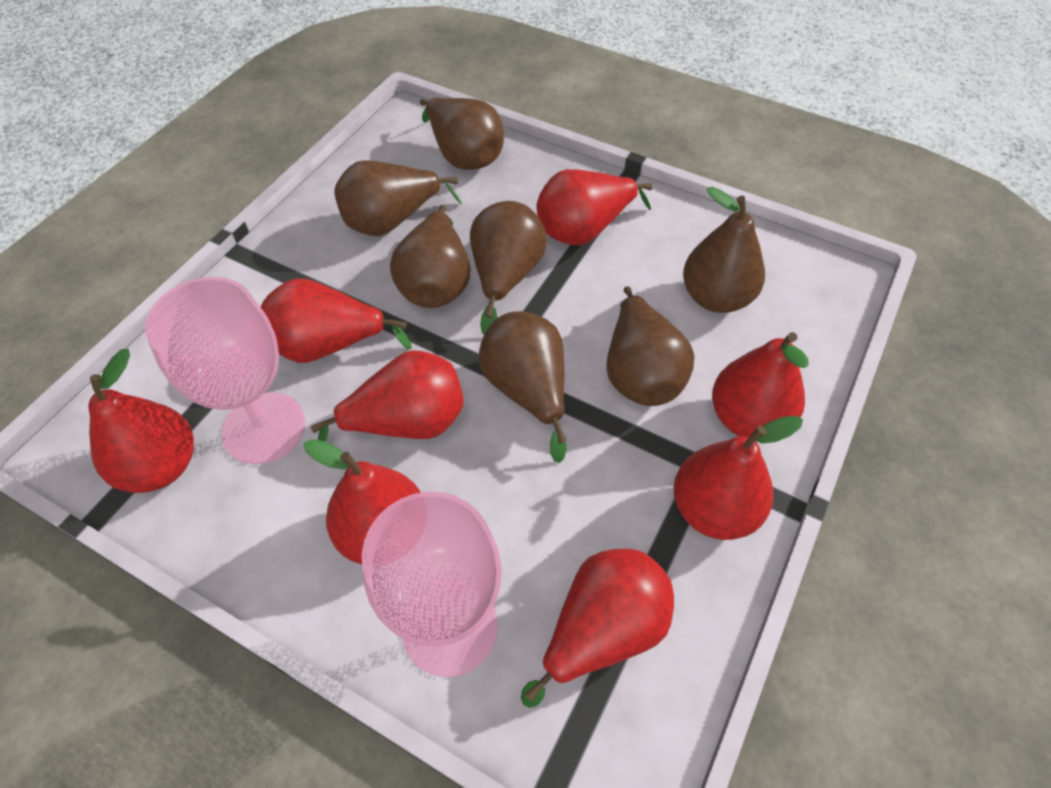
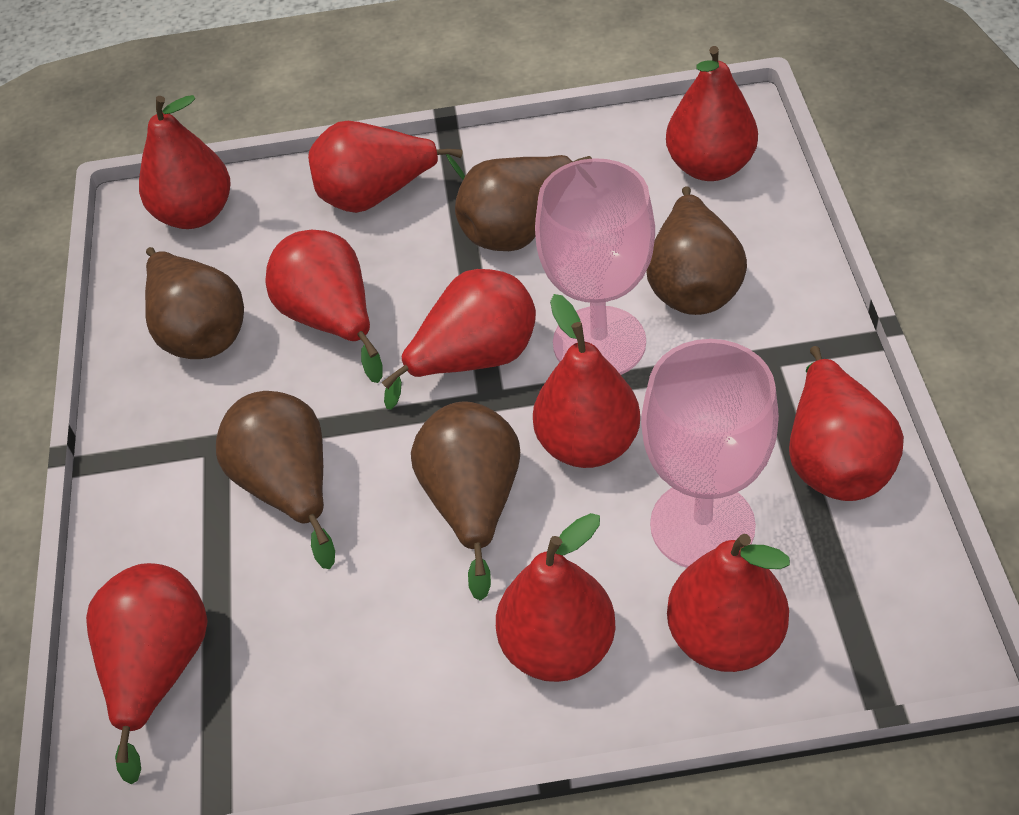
brown pear: [334,160,462,236] [390,205,470,308] [420,98,504,170] [470,201,547,335] [479,311,567,463] [606,286,695,406] [683,187,765,313] = 7 -> [145,247,244,359] [216,391,335,569] [411,402,520,601] [455,155,592,251] [646,186,747,315] = 5
red pear: [88,348,194,493] [261,279,412,363] [304,439,421,564] [311,350,463,442] [521,549,674,708] [537,169,653,245] [674,416,803,540] [712,332,809,441] = 8 -> [86,563,208,784] [139,95,230,229] [265,230,383,383] [308,121,465,213] [382,269,536,410] [496,513,615,682] [533,294,640,468] [666,46,758,181] [667,534,790,672] [789,346,904,501] = 10

